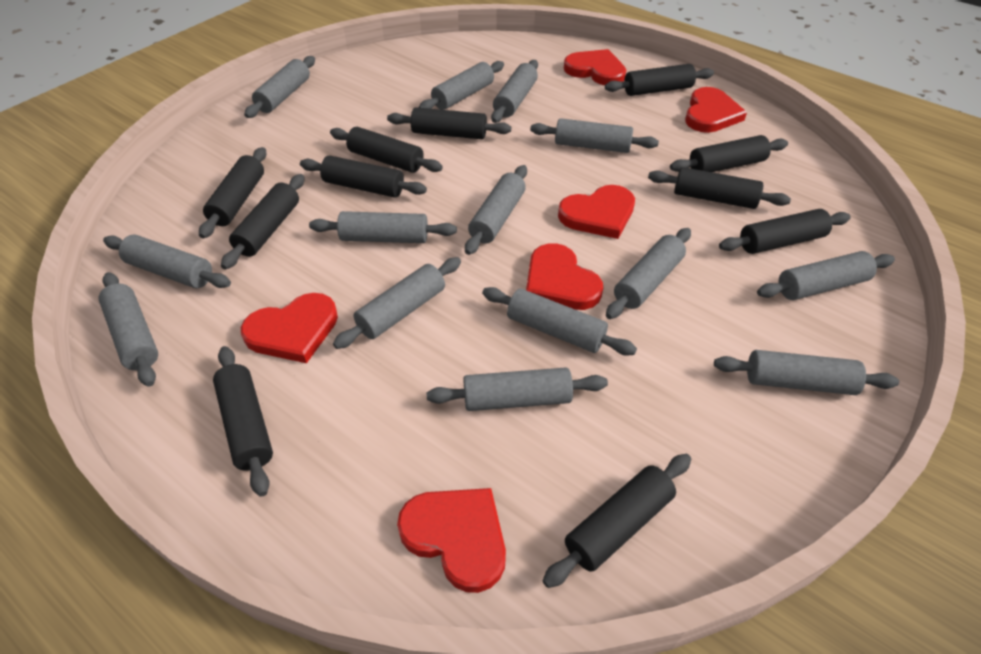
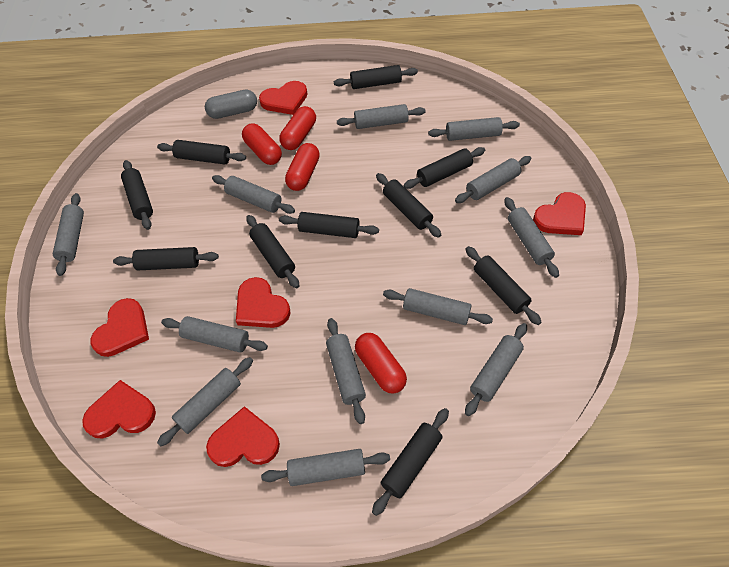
black rolling pin: [199,147,266,238] [213,346,273,497] [221,174,305,269] [300,155,427,197] [330,127,443,173] [387,107,511,139] [543,454,691,588] [605,64,714,96] [648,167,791,209] [670,135,788,172] [719,209,851,254] = 11 -> [113,247,219,271] [121,160,153,230] [157,140,246,165] [246,215,299,288] [279,212,379,238] [334,65,418,89] [372,408,449,516] [376,173,441,238] [403,147,485,189] [466,246,542,325] = 10
grey capsule: none = 0 -> [205,90,257,119] = 1
grey rolling pin: [99,272,158,387] [103,235,231,288] [244,56,315,118] [309,211,457,243] [333,257,461,349] [419,61,504,110] [427,368,608,411] [465,165,527,255] [482,287,637,356] [491,60,538,123] [530,118,659,153] [606,228,691,319] [714,350,899,395] [757,251,895,300] = 14 -> [53,193,84,276] [157,357,253,447] [161,316,268,353] [212,175,295,214] [261,449,390,486] [326,318,366,424] [337,104,426,129] [383,288,493,325] [428,117,520,141] [455,156,531,203] [465,323,527,416] [504,197,559,278] = 12
red capsule: none = 0 -> [242,123,282,165] [279,106,316,150] [285,143,320,191] [355,333,407,394] = 4

